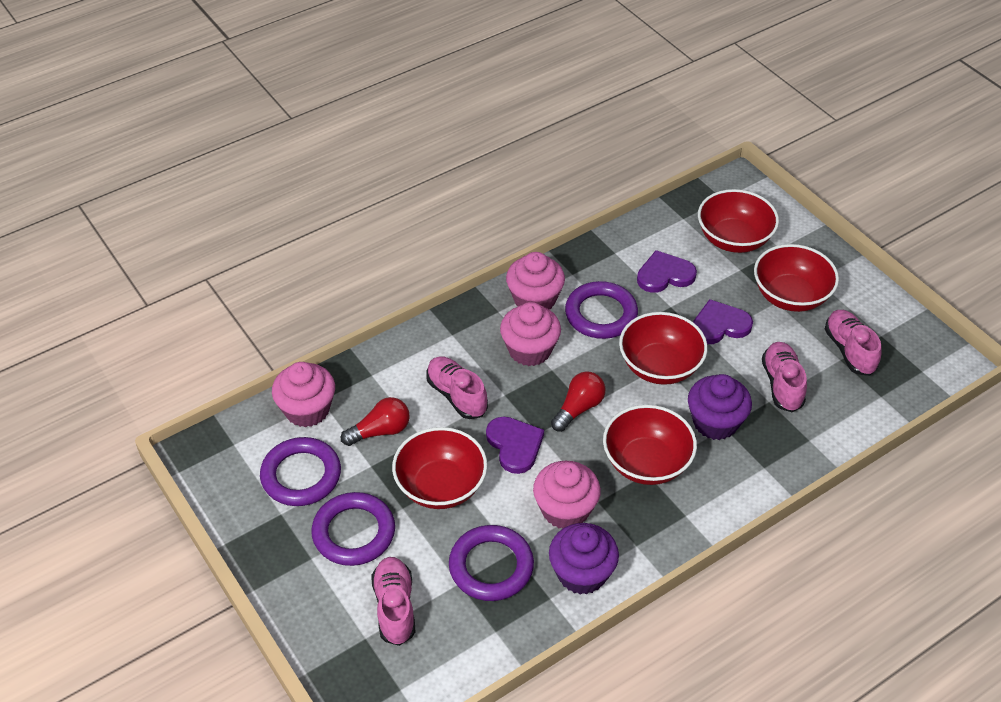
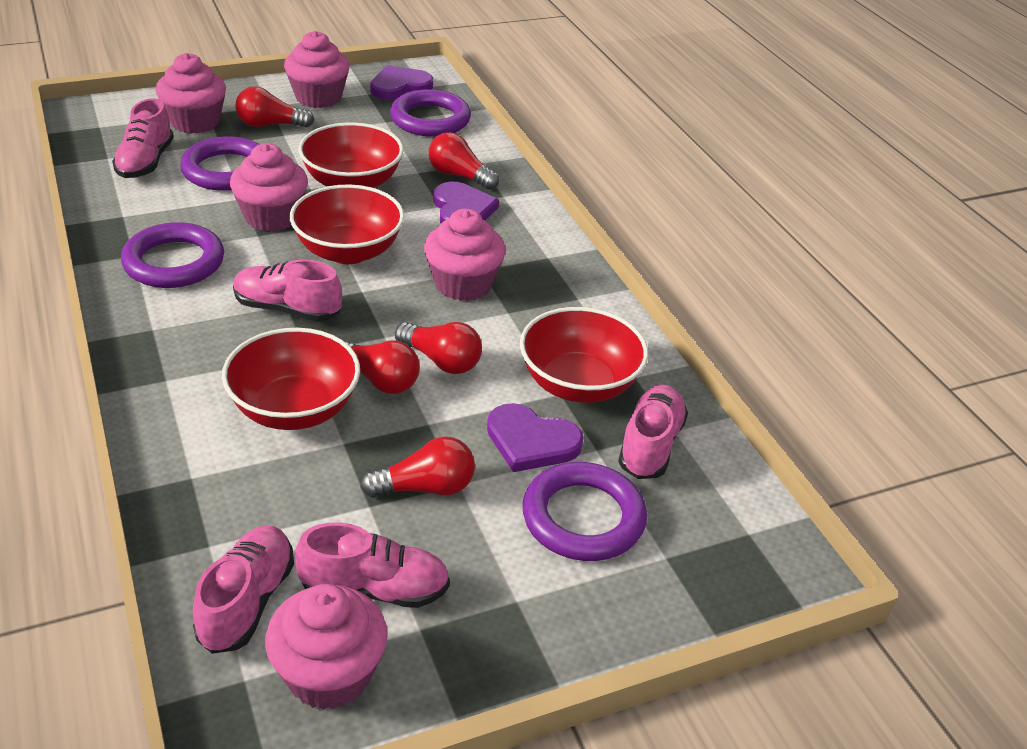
pink cupcake: [272,362,335,427] [500,302,561,366] [506,252,565,309] [533,461,601,529] = 4 -> [156,53,226,134] [230,143,308,232] [265,584,388,710] [284,31,350,108] [424,209,506,301] = 5
pink shoe: [371,557,415,646] [426,357,488,419] [762,342,807,412] [825,310,882,376] = 4 -> [112,98,174,178] [193,526,294,654] [233,259,342,322] [295,522,450,608] [618,385,688,479] = 5
purple cupcake: [549,523,619,595] [688,374,752,440] = 2 -> none = 0
red bowl: [392,427,487,509] [603,405,697,485] [619,312,708,385] [698,189,779,253] [754,244,839,312] = 5 -> [222,328,360,430] [290,184,404,264] [299,122,404,188] [520,307,648,403] = 4
red light bulb: [341,397,410,446] [551,372,605,432] = 2 -> [235,86,314,128] [344,340,420,394] [360,437,475,497] [395,322,482,374] [429,132,499,190] = 5

